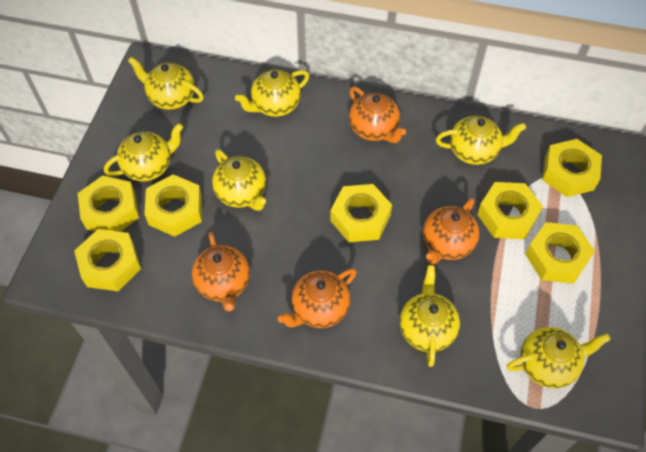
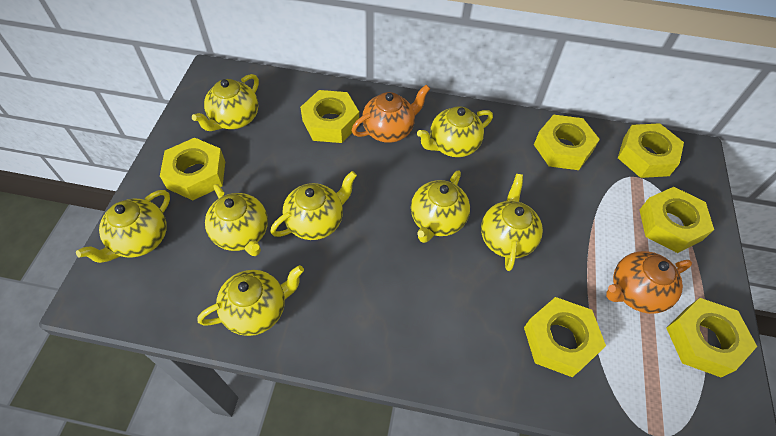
orange teapot: [192,232,250,312] [278,268,357,328] [349,87,406,143] [423,198,480,264] = 4 -> [352,85,430,143] [606,251,692,314] = 2
yellow teapot: [104,123,184,181] [128,57,204,110] [212,149,266,211] [235,69,309,117] [399,265,460,367] [436,116,526,165] [507,327,611,388] = 7 -> [76,190,170,263] [192,74,259,131] [197,265,304,336] [205,184,268,256] [270,171,357,240] [411,170,470,243] [417,106,493,157] [481,174,543,271] = 8

